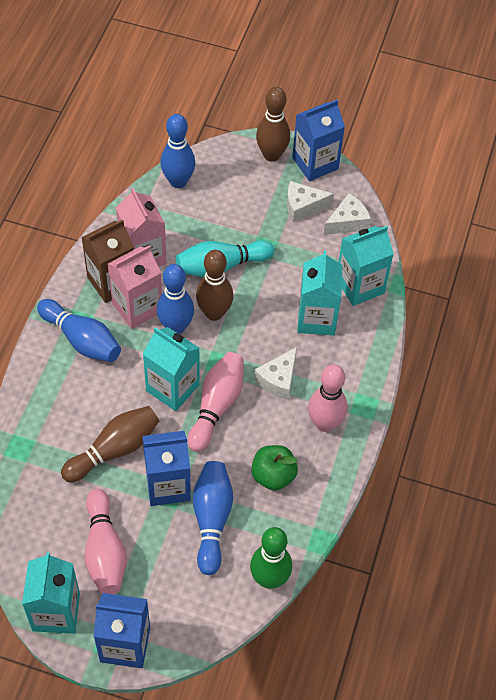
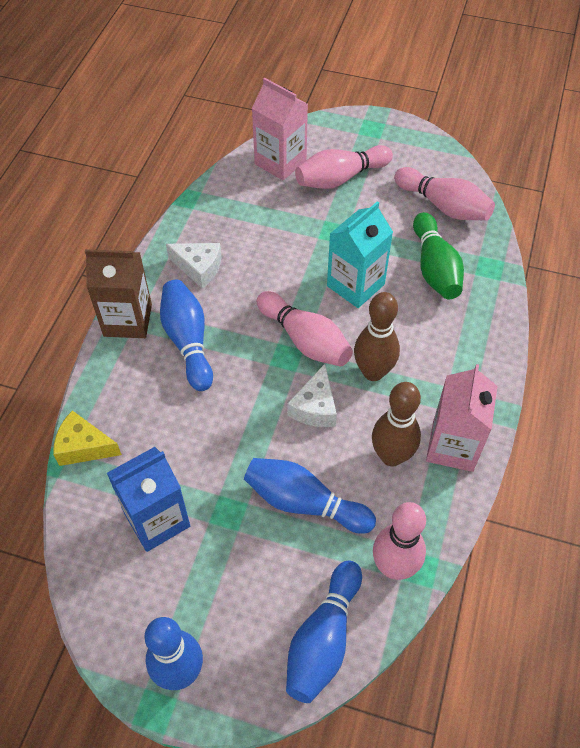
blue carton: [94,593,150,668] [142,431,191,506] [292,100,345,181] = 3 -> [107,447,190,552] = 1
brown bowling pin: [61,406,159,482] [196,250,233,321] [256,87,290,162] = 3 -> [354,292,400,381] [372,382,421,466] = 2
green apple: [251,445,298,490] = 1 -> none = 0
pink bowling pin: [85,489,127,594] [187,352,244,452] [308,364,347,432] = 3 -> [257,291,353,367] [295,145,393,189] [373,502,426,580] [394,167,495,221] = 4
turquoise bowling pin: [176,240,274,277] = 1 -> none = 0
turquoise carton: [22,552,80,634] [143,327,200,411] [297,251,343,336] [339,226,394,306] = 4 -> [327,201,393,308] = 1
white cheese: [254,347,297,400] [287,181,334,222] [323,193,371,235] = 3 -> [166,243,222,289] [287,364,337,427] = 2
yellow cheese: none = 0 -> [53,410,122,466] = 1

